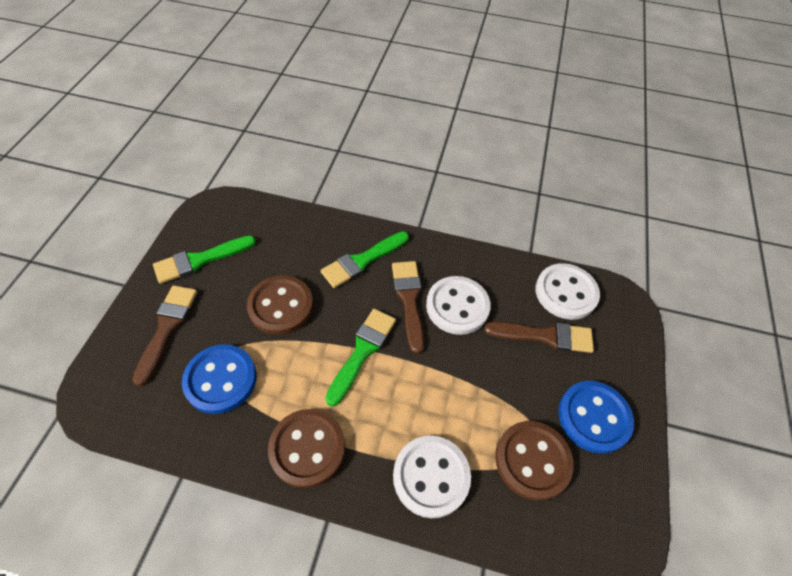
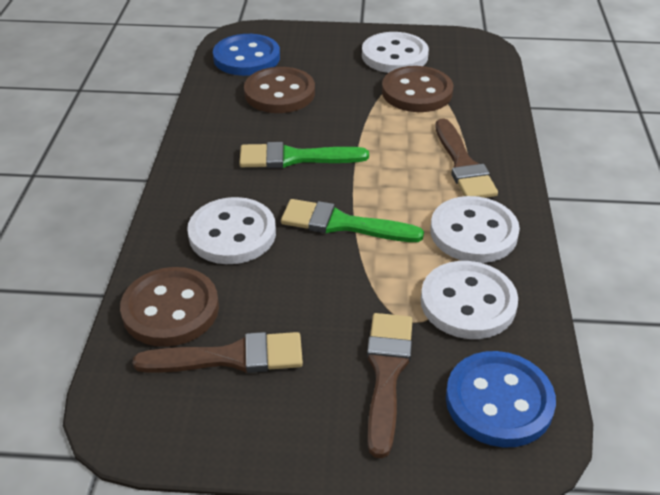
green brush: [153,235,256,284] [321,231,409,288] [325,309,396,406] = 3 -> [239,142,369,168] [281,199,424,242] = 2
white button: [393,436,471,518] [426,276,491,335] [535,263,600,320] = 3 -> [187,197,276,264] [362,32,429,73] [421,261,518,339] [430,196,520,263] = 4

